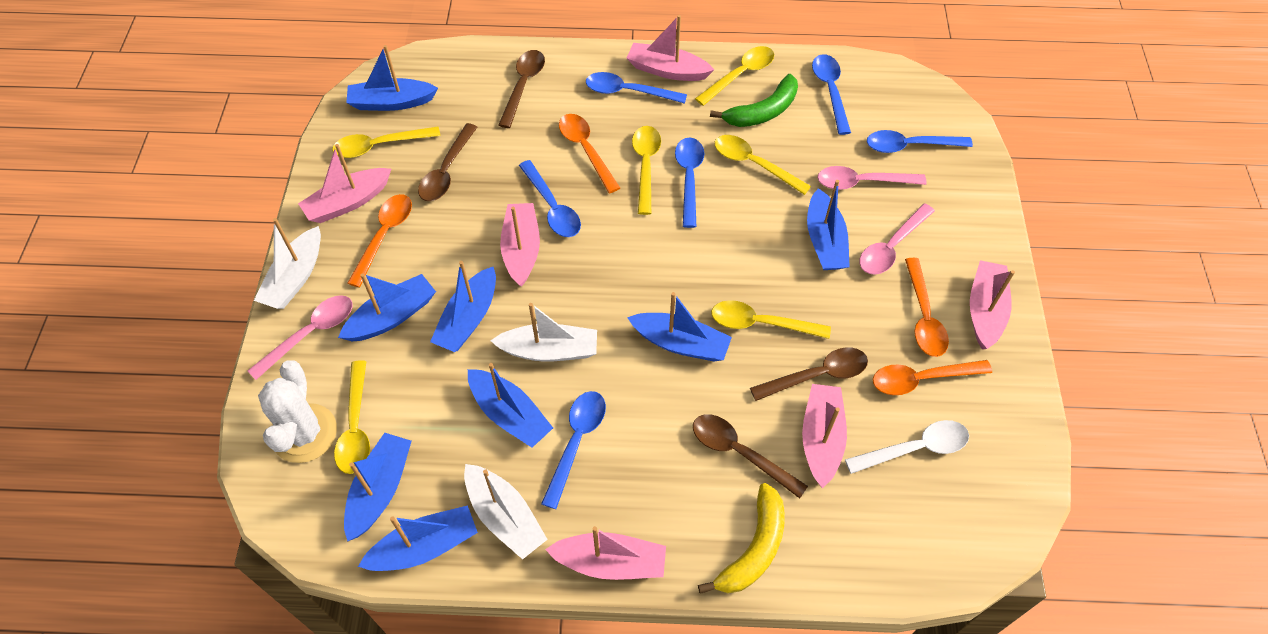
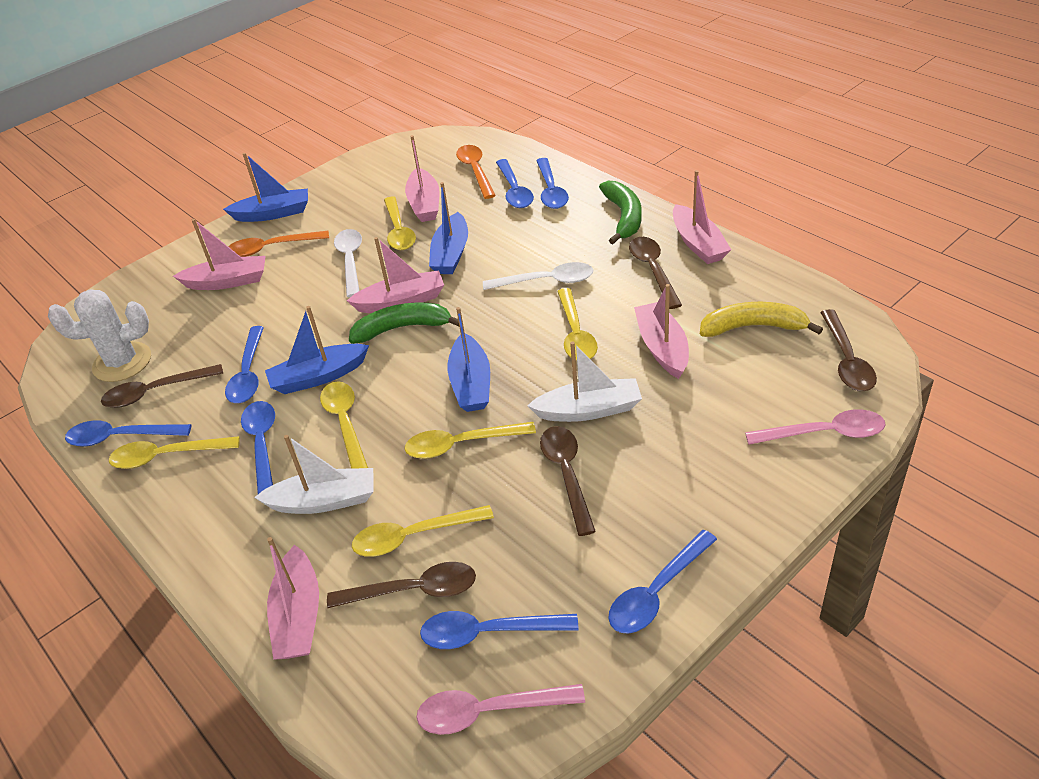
blue boat: [338,273,436,341] [344,433,412,542] [346,45,438,111] [358,505,478,571] [430,261,496,352] [468,363,553,448] [627,292,732,361] [807,180,850,270] = 8 -> [223,153,308,222] [265,306,369,394] [429,182,468,274] [447,307,490,412] = 4
blue spoon: [519,160,581,237] [541,391,606,509] [586,72,687,104] [675,137,704,228] [812,54,851,135] [867,130,973,153] = 6 -> [65,420,191,446] [225,326,264,403] [241,401,275,494] [420,611,579,649] [496,159,534,208] [536,158,569,209] [608,530,717,634] = 7
brown spoon: [418,123,477,201] [498,50,545,128] [693,414,808,499] [750,347,868,401] = 4 -> [101,364,223,408] [327,562,476,608] [540,426,596,536] [629,237,682,309] [820,309,877,391] = 5
green banana: [710,74,798,127] = 1 -> [349,302,459,344] [599,181,642,244] = 2
orange spoon: [347,194,412,288] [559,114,620,193] [873,360,992,395] [905,258,949,357] = 4 -> [228,231,329,257] [456,145,496,199] = 2
pink spoon: [248,295,353,380] [818,166,927,190] [860,204,935,275] = 3 -> [416,684,585,735] [745,409,885,445] = 2
white boat: [254,218,321,309] [464,464,548,560] [491,303,597,362] = 3 -> [254,435,373,514] [527,341,642,422] = 2
white spoon: [845,420,969,474] = 1 -> [334,229,362,297] [483,262,593,290] = 2

